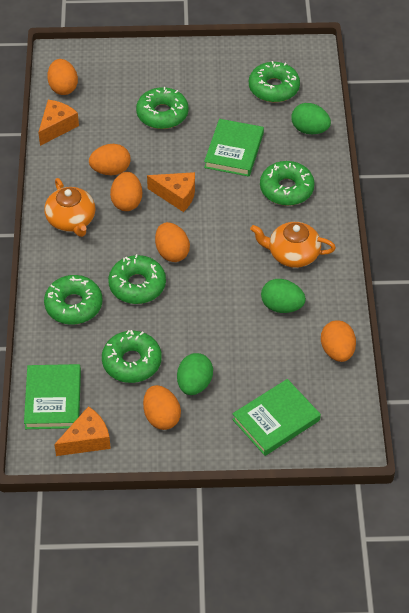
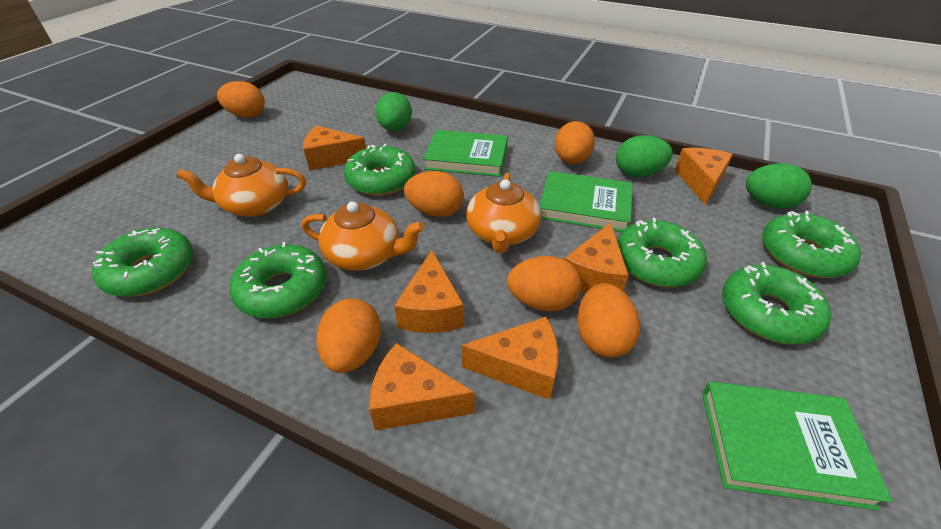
orange cheese: [38,100,79,146] [54,406,111,456] [147,172,195,212] = 3 -> [303,126,366,171] [369,343,475,430] [394,250,464,333] [462,317,558,400] [565,222,629,292] [675,148,733,205] = 6
orange teapot: [44,178,95,237] [250,222,336,268] = 2 -> [177,154,306,217] [302,201,425,271] [466,173,541,253] = 3

